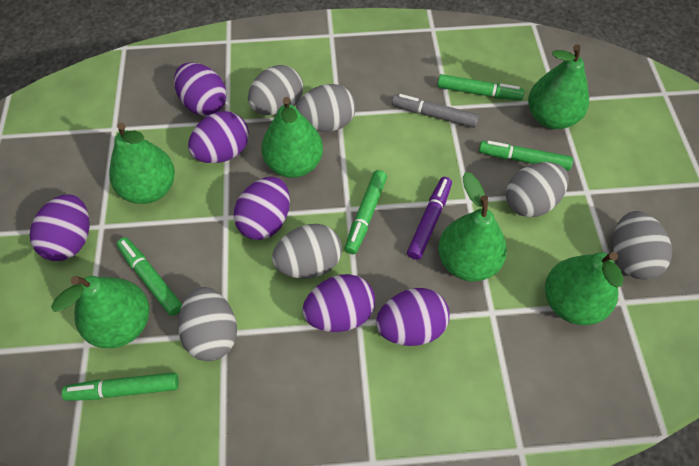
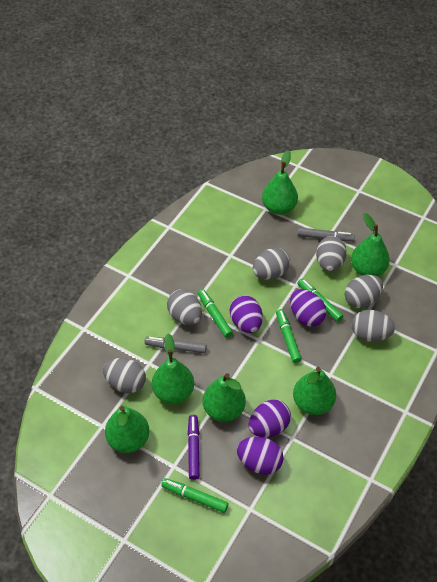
green marker: [62,372,179,401] [117,237,182,316] [345,170,387,254] [437,74,524,101] [479,141,573,171] = 5 -> [161,478,228,513] [198,289,233,338] [276,309,302,363] [297,279,343,322] = 4
grey marker: [392,94,479,128] = 1 -> [145,337,207,353] [298,227,354,242] = 2
purple egg: [30,194,90,261] [174,62,227,116] [188,111,249,163] [234,177,290,240] [302,274,375,332] [376,288,449,346] = 6 -> [230,295,263,333] [237,437,283,475] [249,400,291,437] [290,289,326,327] = 4

